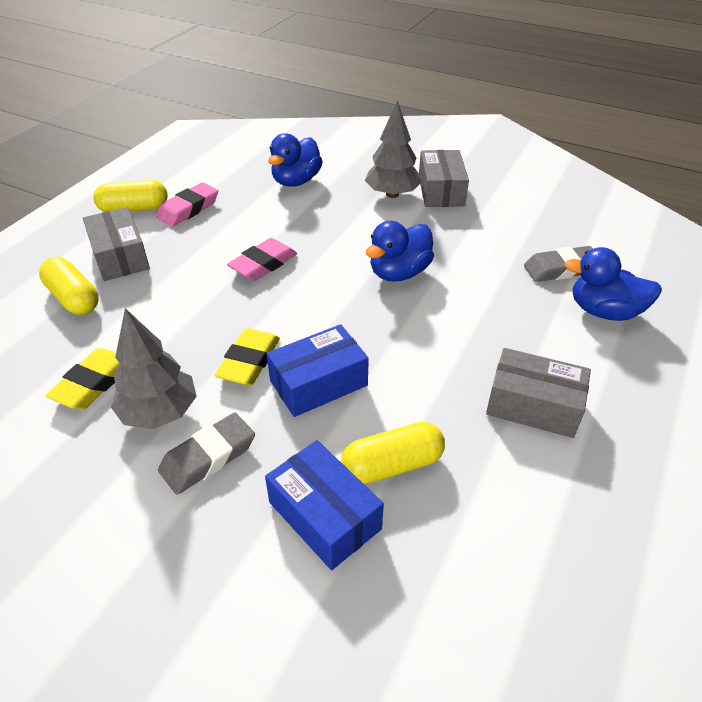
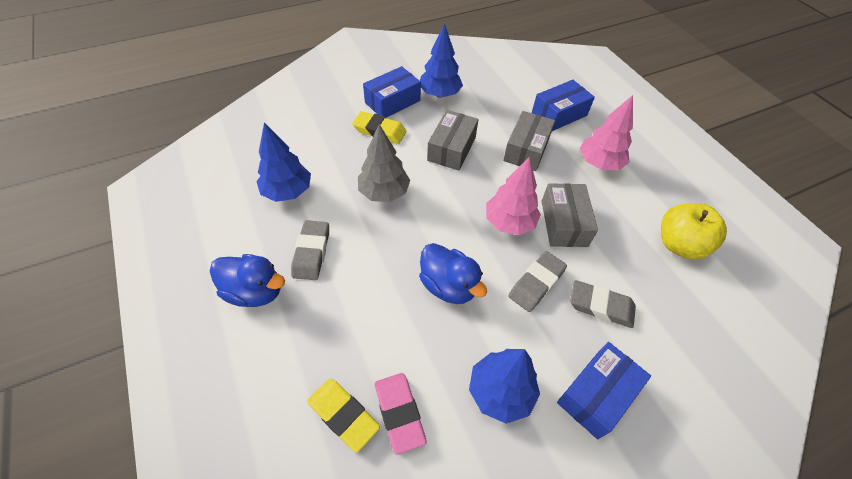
blue box: [265,440,384,570] [267,324,369,417] = 2 -> [363,66,421,118] [532,80,595,131] [557,342,651,439] = 3
blue duck: [268,133,323,187] [366,221,434,282] [564,247,662,321] = 3 -> [210,254,285,307] [419,243,487,304] = 2
blue tree: none = 0 -> [256,122,311,202] [420,24,463,98] [469,349,540,424] = 3
grey eraser: [158,413,255,495] [524,246,593,282] = 2 -> [291,220,329,280] [508,251,567,312] [570,280,636,328] = 3
grey tree: [111,308,197,429] [365,100,422,198] = 2 -> [358,124,410,202] = 1
pink eraser: [156,183,218,227] [227,238,297,281] = 2 -> [375,373,427,455] = 1
pink tree: none = 0 -> [486,157,541,235] [579,95,633,170] = 2
yellow apple: none = 0 -> [661,203,727,260] = 1
yellow capsule: [39,257,99,315] [93,180,168,212] [341,422,445,484] = 3 -> none = 0

